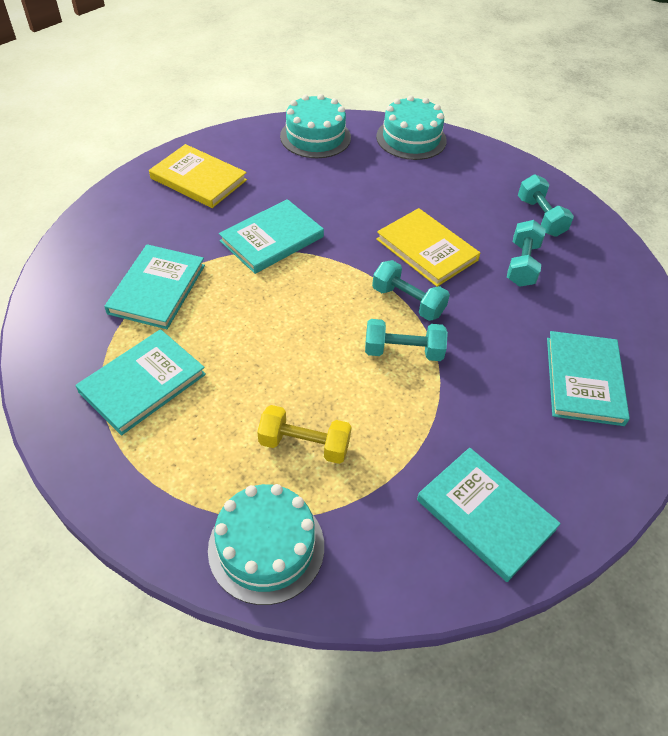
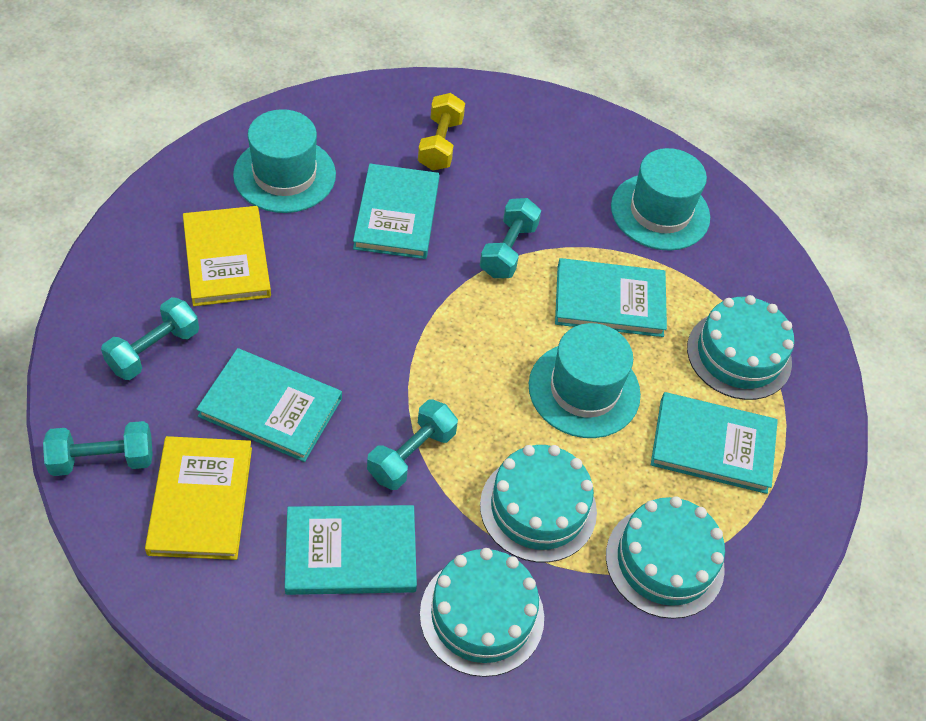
turquoise cake: [208,484,324,605] [280,94,351,158] [376,95,447,160] = 3 -> [420,548,544,677] [480,445,597,562] [606,496,725,619] [687,295,794,400] = 4
turquoise hat: none = 0 -> [233,109,336,213] [529,323,641,438] [611,148,710,251] = 3

